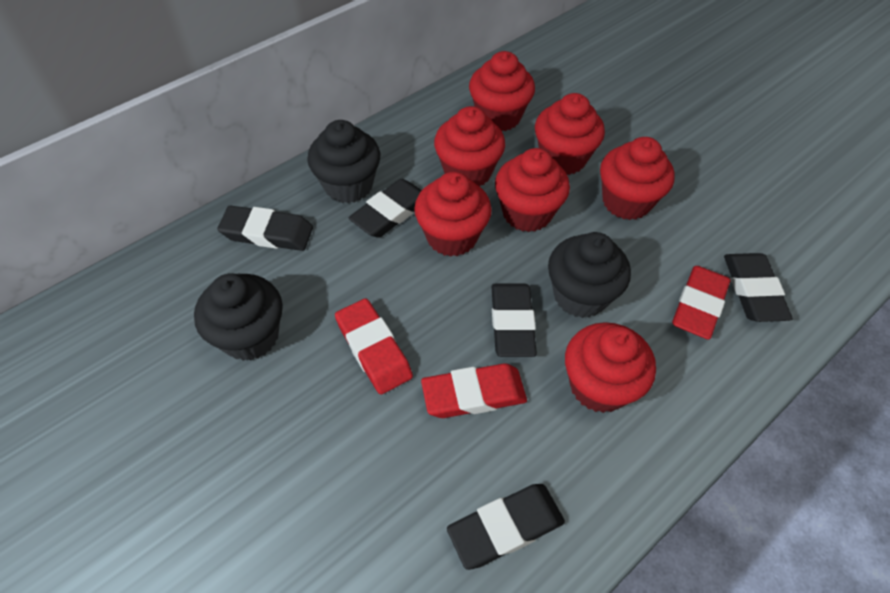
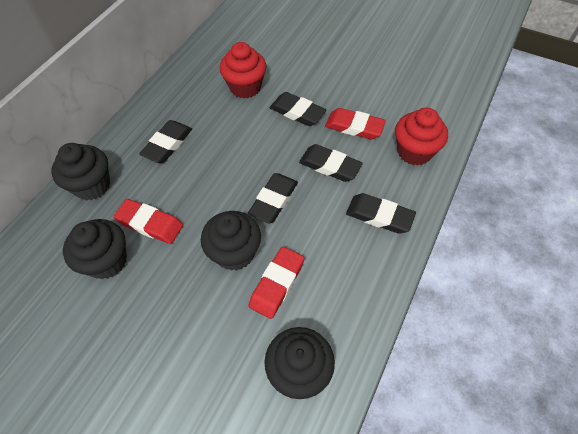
black cupcake: [194,273,283,361] [307,120,380,203] [548,232,631,318] = 3 -> [51,143,110,201] [63,219,127,279] [201,211,261,271] [264,327,335,399] = 4
red cupcake: [414,172,492,257] [434,106,505,187] [469,51,535,131] [495,148,570,232] [535,93,605,175] [565,322,656,413] [600,137,675,220] = 7 -> [219,42,266,98] [395,108,448,166] = 2

